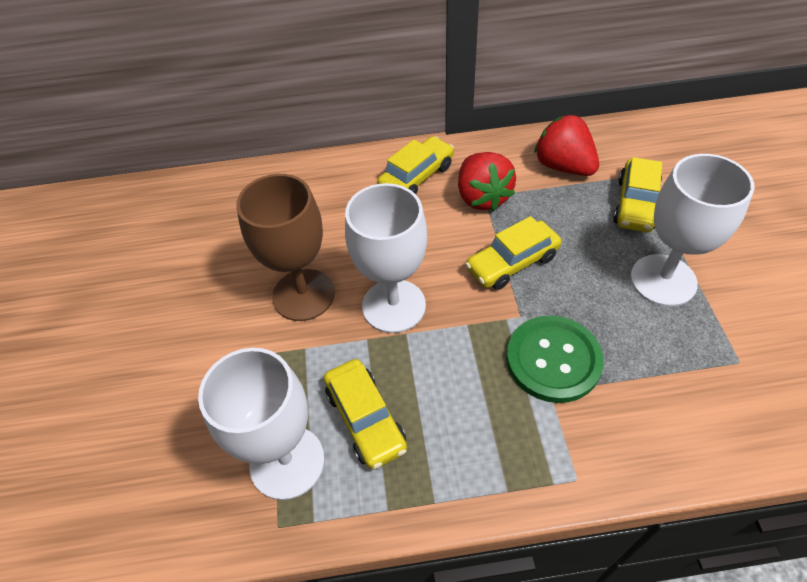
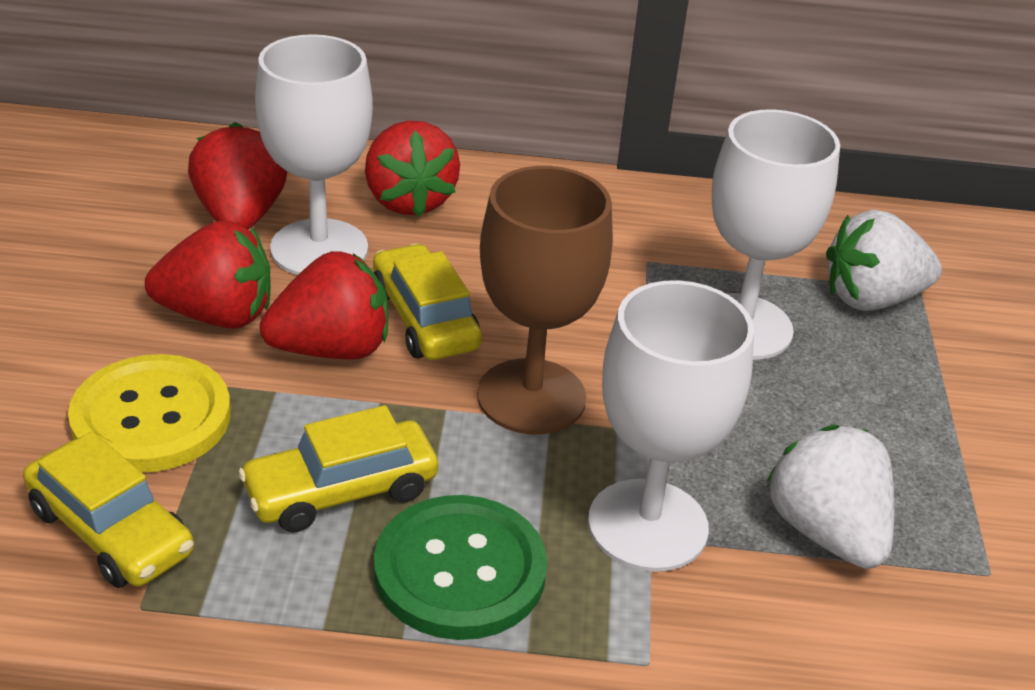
red strawberry: [458,152,516,212] [534,115,599,176] = 2 -> [145,220,270,329] [188,122,287,229] [260,251,388,359] [365,121,460,217] = 4
white strawberry: none = 0 -> [766,425,894,569] [826,209,942,311] = 2
yellow button: none = 0 -> [68,354,231,472] = 1
yellow car: [324,359,407,470] [377,136,454,194] [465,216,561,290] [613,157,662,232] = 4 -> [23,431,194,588] [238,405,438,533] [373,243,482,360] = 3

